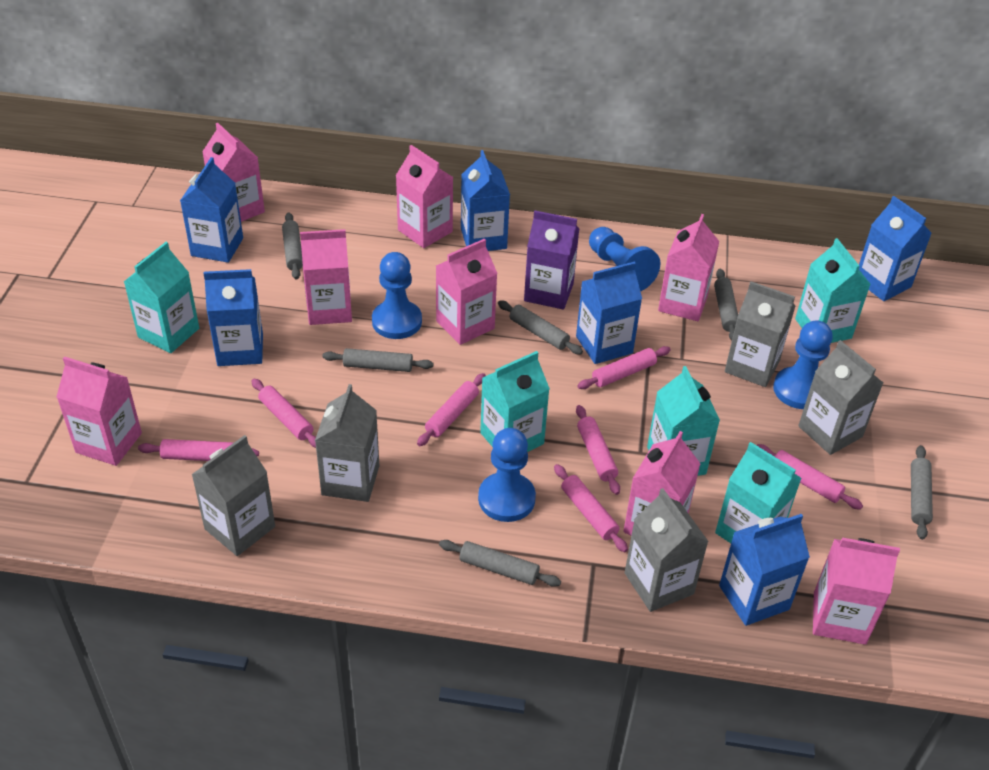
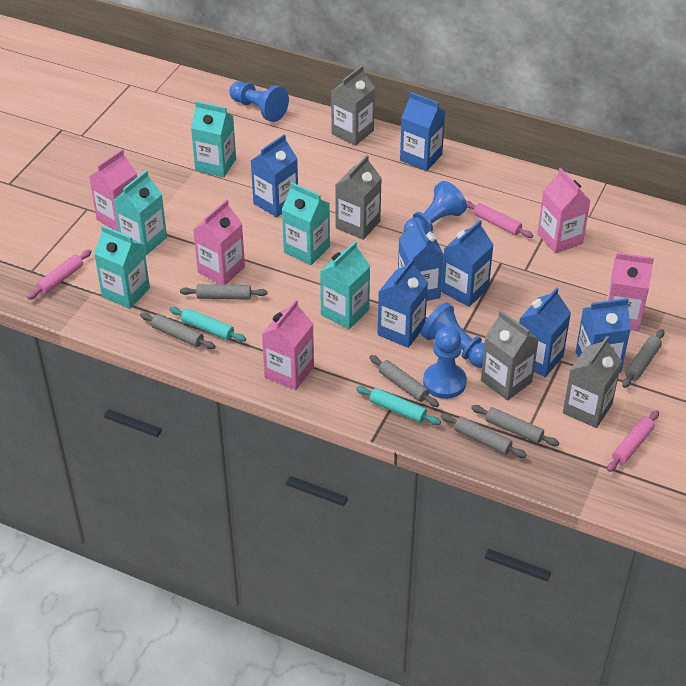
blue carton: [180,157,243,263] [204,269,263,366] [461,150,510,251] [576,262,642,364] [719,514,810,626] [859,196,932,301] = 6 -> [250,134,298,217] [378,259,428,348] [398,217,444,301] [400,92,445,171] [441,220,493,307] [519,287,571,377] [576,298,631,373] = 7
grey carton: [191,435,275,556] [315,384,379,502] [625,488,709,612] [725,281,795,387] [798,340,883,455] = 5 -> [331,65,375,146] [335,155,382,240] [481,310,539,401] [563,336,622,428] = 4
pink carton: [57,357,142,466] [202,123,265,222] [300,229,352,325] [396,145,454,248] [436,238,498,345] [623,431,701,535] [658,214,719,321] [813,537,900,645] = 8 -> [89,149,137,232] [193,199,245,285] [262,299,314,390] [537,168,591,254] [607,253,654,331] = 5
pink rolling pin: [138,439,259,461] [252,379,316,448] [417,373,486,446] [554,464,628,553] [576,405,620,495] [577,346,671,389] [757,444,863,510] = 7 -> [27,250,92,300] [466,201,533,238] [607,410,659,472] = 3
purple carton: [524,211,579,309] = 1 -> none = 0
turquoise rolling pin: none = 0 -> [169,307,246,342] [356,386,441,425] = 2

